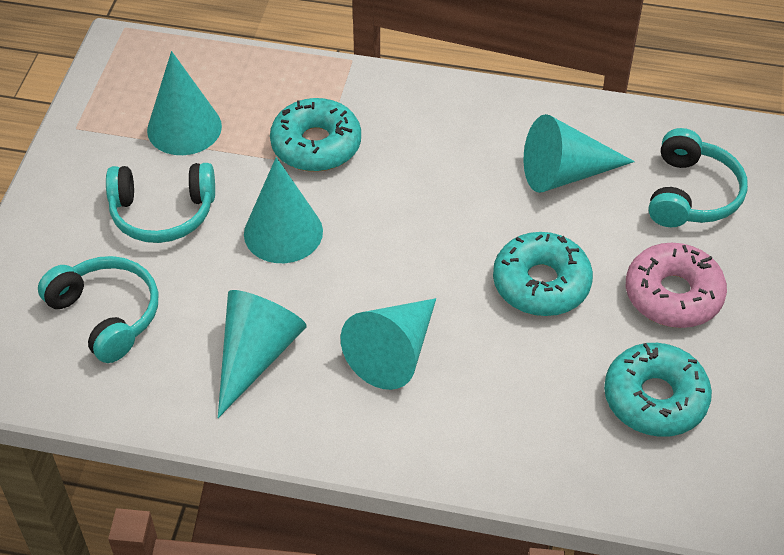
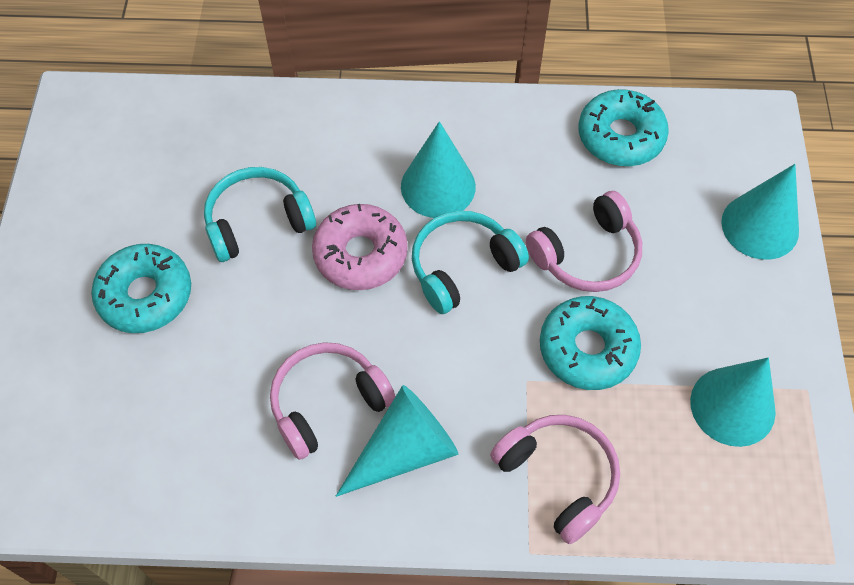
pink headphones: none = 0 -> [270,342,395,460] [490,415,620,544] [526,191,642,292] = 3
turquoise cone: [147,51,222,155] [218,290,307,418] [244,157,323,263] [341,298,436,390] [524,114,635,193] = 5 -> [336,385,459,497] [401,121,476,218] [690,357,776,447] [721,164,799,260] = 4
turquoise headphones: [38,256,158,363] [106,163,215,243] [648,128,748,227] = 3 -> [204,167,316,262] [412,211,529,314] = 2

